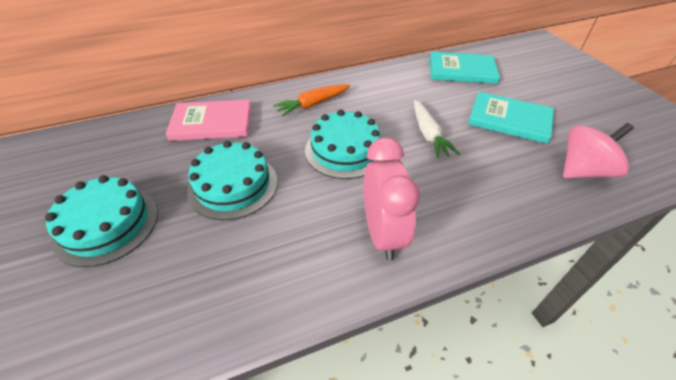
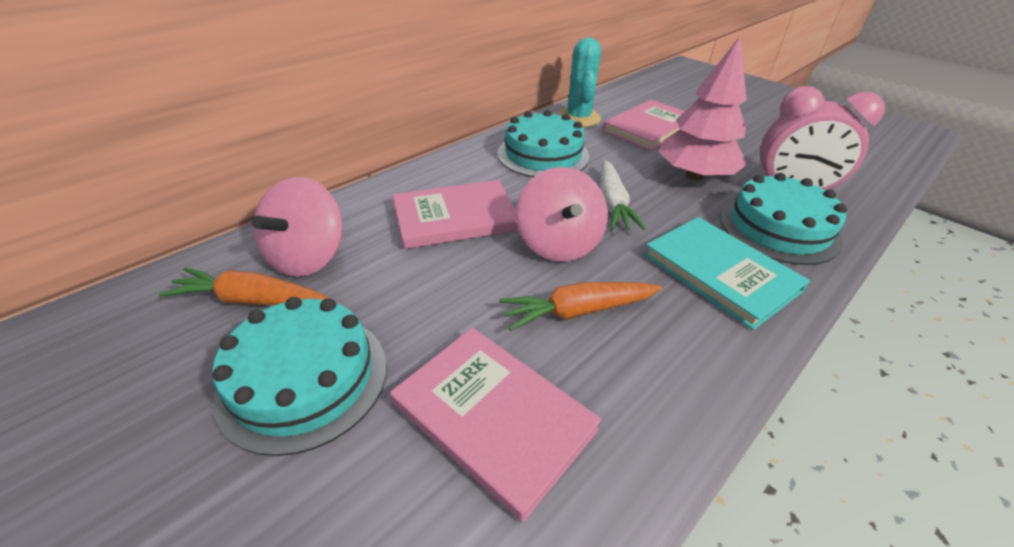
orange carrot: [273,84,350,117] = 1 -> [159,268,331,305] [499,282,662,331] = 2
pink book: [166,99,252,141] = 1 -> [390,328,602,522] [392,180,519,249] [602,100,685,151] = 3
pink spinning top: [563,123,634,178] = 1 -> [252,177,343,277] [516,167,608,262] = 2
pink tree: none = 0 -> [658,36,748,180] = 1
turquoise book: [429,52,500,84] [468,92,554,144] = 2 -> [644,217,810,330] = 1
turquoise cactus: none = 0 -> [557,37,601,127] = 1

